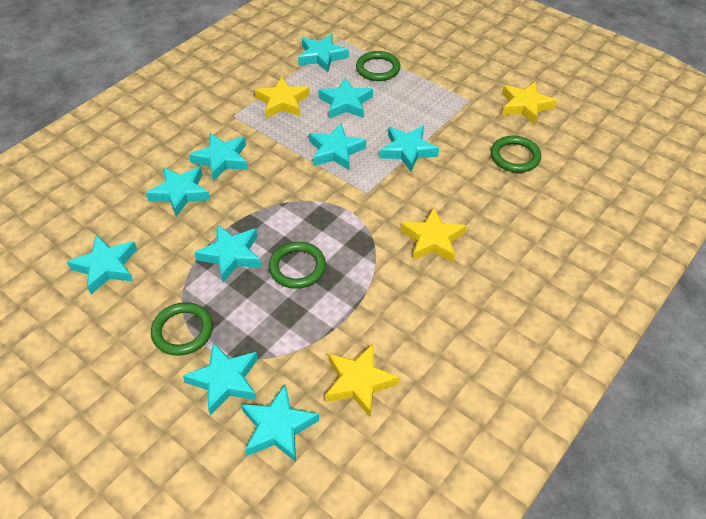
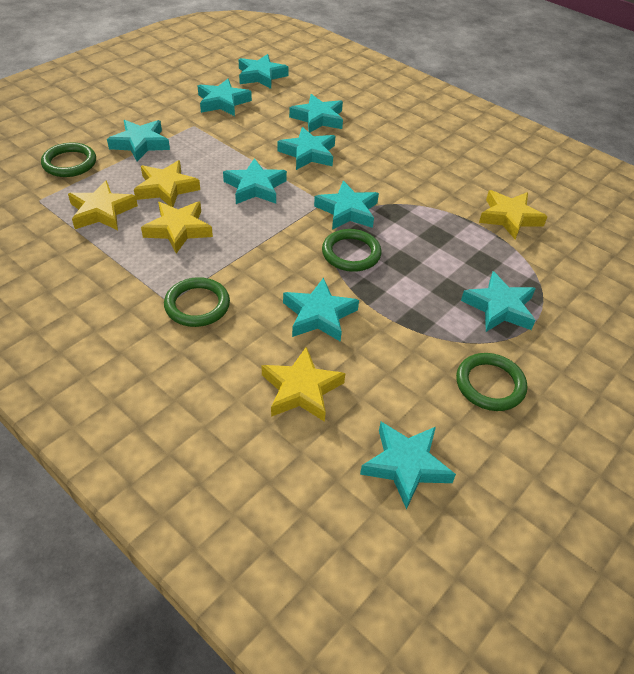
yellow star: [255,77,310,118] [325,344,400,417] [401,207,466,263] [502,82,557,124] = 4 -> [68,180,138,230] [134,160,200,207] [141,202,213,254] [262,347,345,422] [479,190,547,239] = 5

